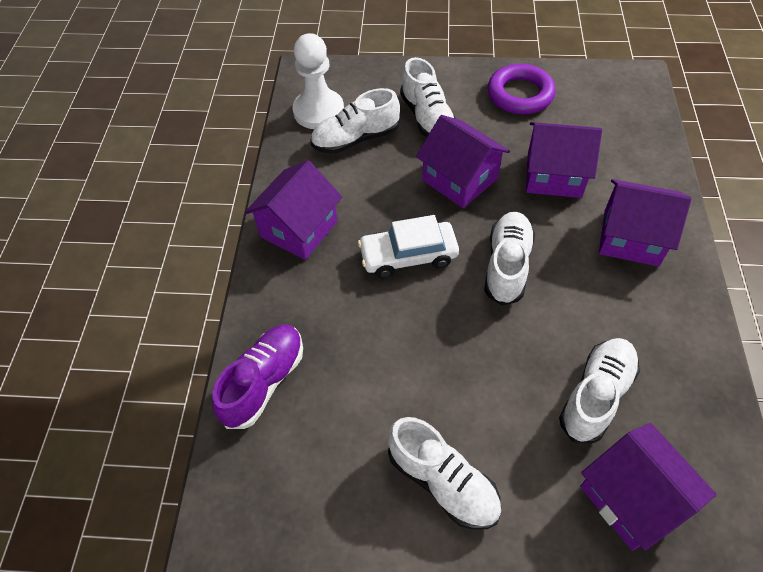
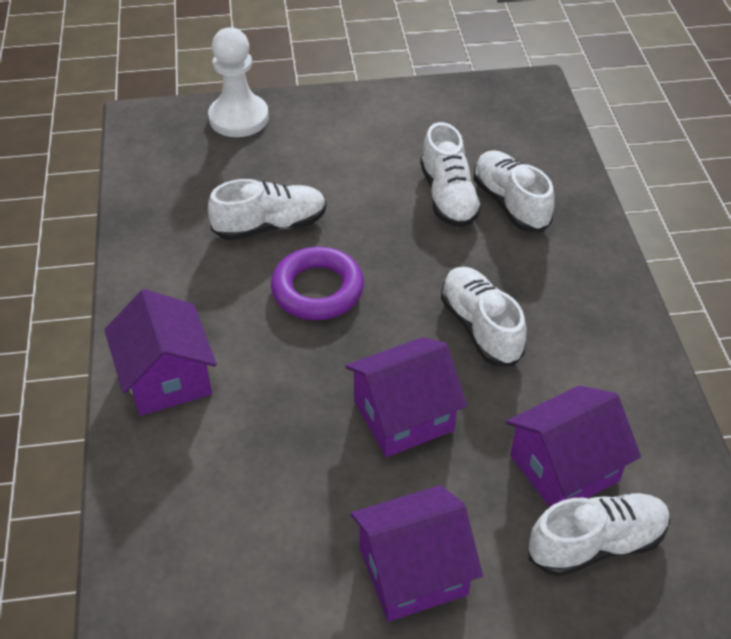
purple house: [245,160,342,260] [416,115,510,208] [526,122,602,198] [580,423,716,551] [599,179,691,267] = 5 -> [104,289,217,416] [345,337,467,457] [351,485,483,622] [506,386,641,507] = 4
purple shoe: [212,324,303,429] = 1 -> none = 0
white car: [358,215,459,278] = 1 -> none = 0

